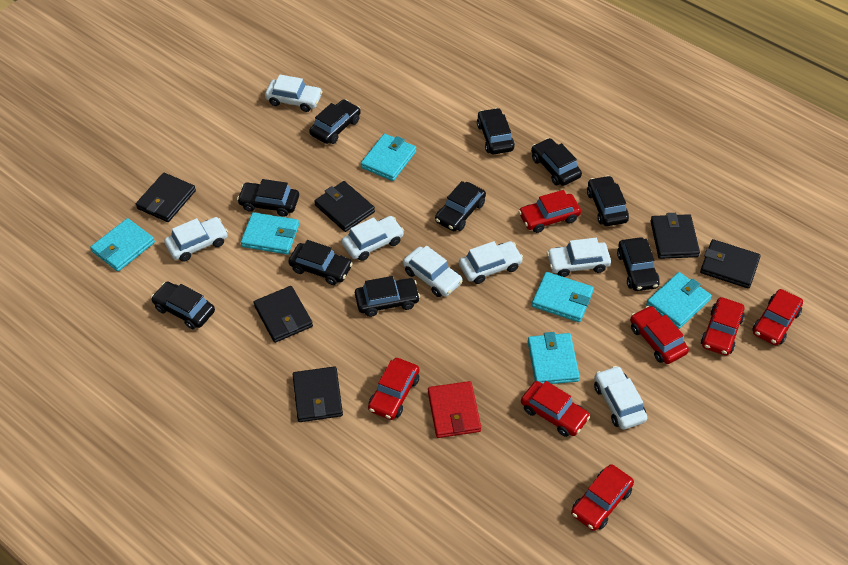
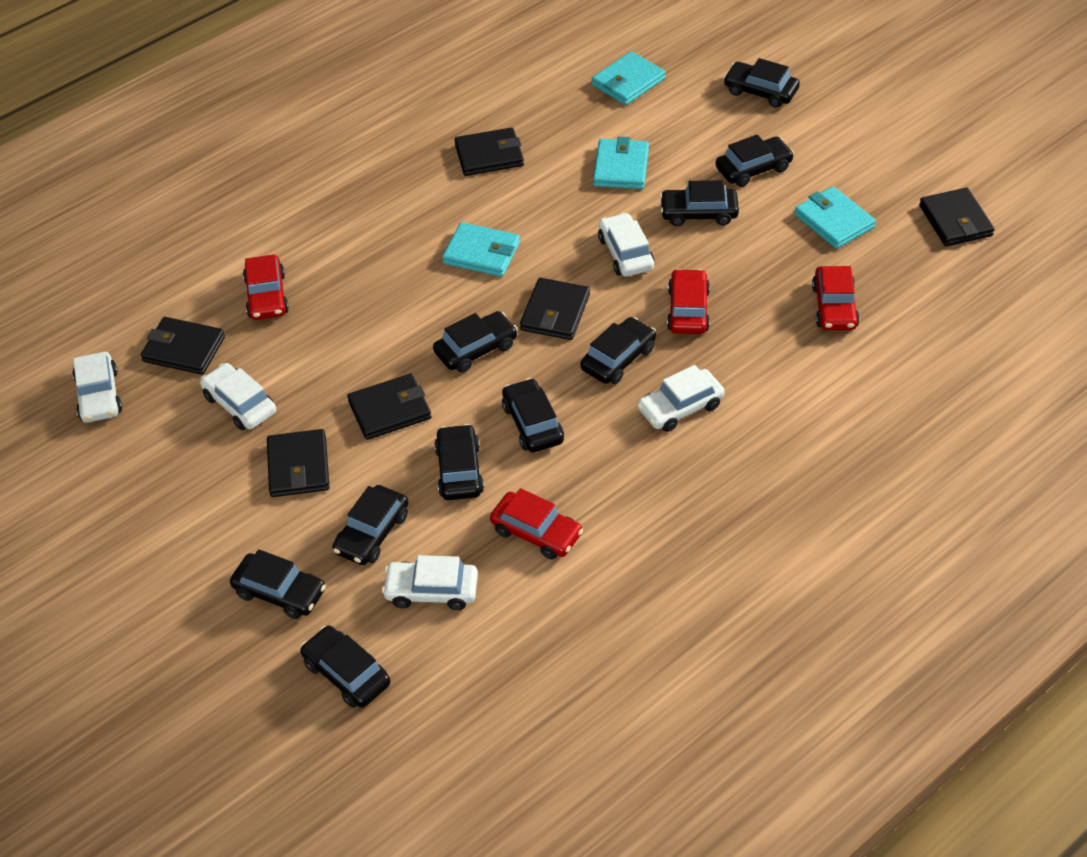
red car: [368,358,419,420] [519,190,581,233] [521,381,590,437] [571,464,634,531] [630,306,689,364] [701,297,745,356] [752,289,803,345] = 7 -> [243,254,289,320] [490,488,583,559] [667,269,710,334] [812,266,860,330] = 4
red wallet: [428,381,481,438] = 1 -> none = 0
turquoise wallet: [90,218,155,272] [241,212,299,255] [361,134,416,181] [528,332,580,384] [532,272,594,322] [646,272,712,329] = 6 -> [442,222,520,277] [592,51,666,105] [593,137,649,189] [794,186,876,249] = 4
white car: [164,217,228,262] [265,75,323,112] [342,216,404,261] [403,246,463,297] [459,241,523,284] [547,238,611,277] [594,366,647,430] = 7 -> [72,352,122,423] [200,363,276,430] [382,555,478,610] [598,213,655,277] [637,365,725,432] = 5

